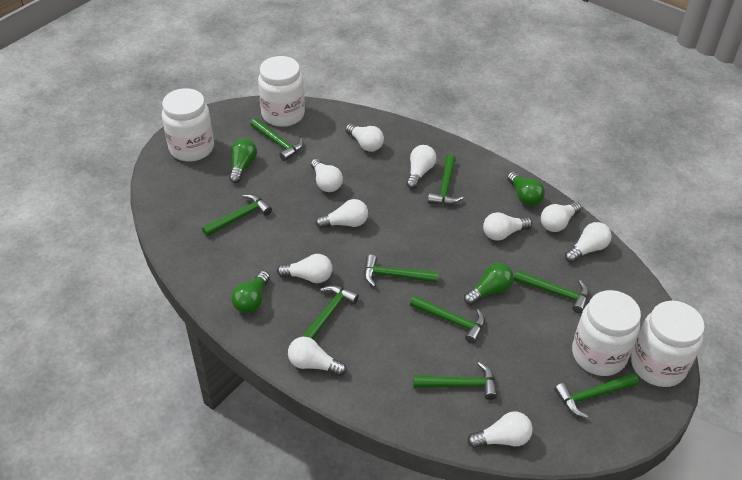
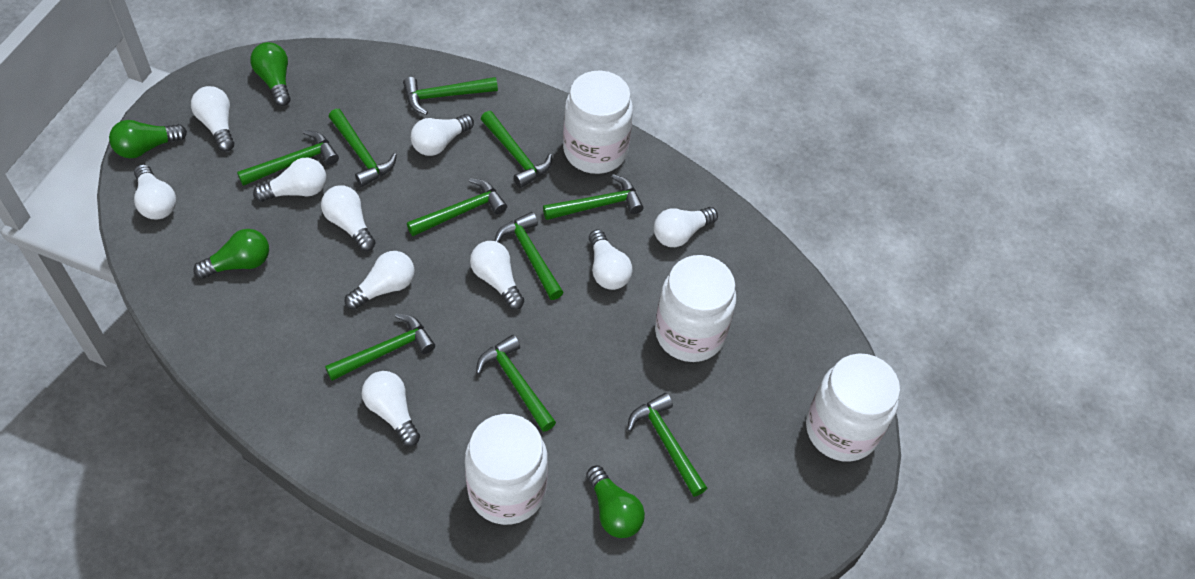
green hammer: [202,194,272,237] [250,118,304,161] [301,285,359,340] [364,255,438,287] [410,295,485,344] [413,362,497,400] [428,154,463,205] [514,270,589,314] [554,373,639,418] = 9 -> [237,130,339,186] [325,314,435,381] [329,109,397,187] [403,77,498,115] [407,178,507,236] [476,335,556,432] [481,111,552,188] [495,212,564,300] [543,174,643,220] [627,393,707,497] = 10

